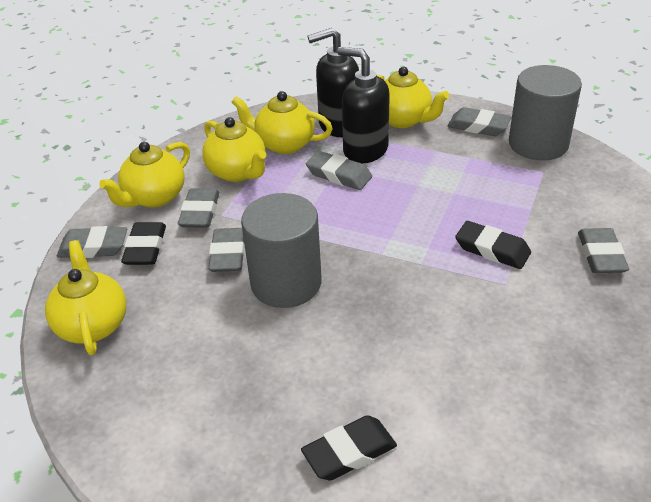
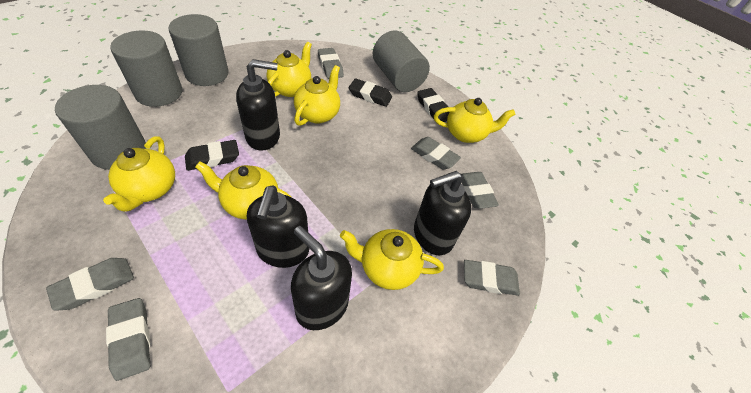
black soap dispenser: [308,28,359,137] [337,47,390,163] = 2 -> [236,59,280,151] [247,186,309,268] [291,226,352,330] [414,171,471,255] = 4
grey cylinder: [241,193,322,308] [509,65,582,160] = 2 -> [55,85,146,170] [110,30,182,107] [168,14,228,86] [373,30,430,92] = 4
yellow teapot: [45,240,126,355] [99,142,190,208] [202,117,266,182] [232,91,333,154] [376,67,449,128] = 5 -> [103,136,175,212] [195,161,291,220] [266,42,312,97] [294,65,340,126] [340,229,444,290] [434,98,516,143] = 6

